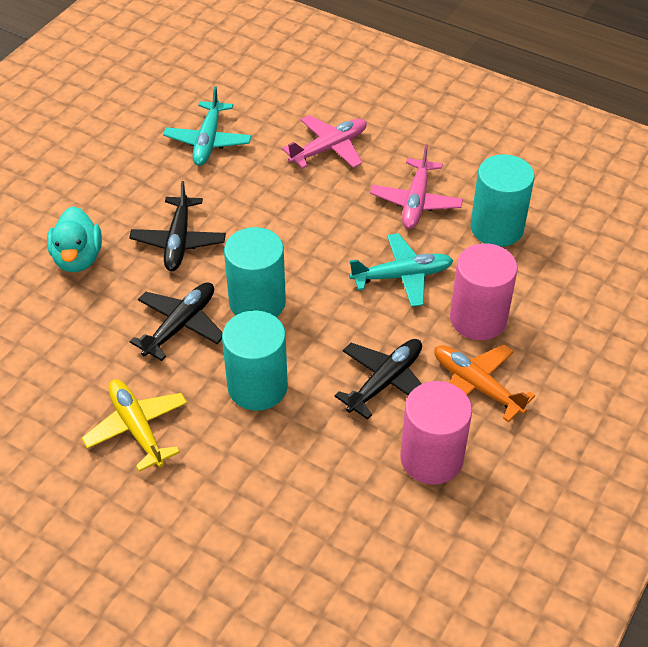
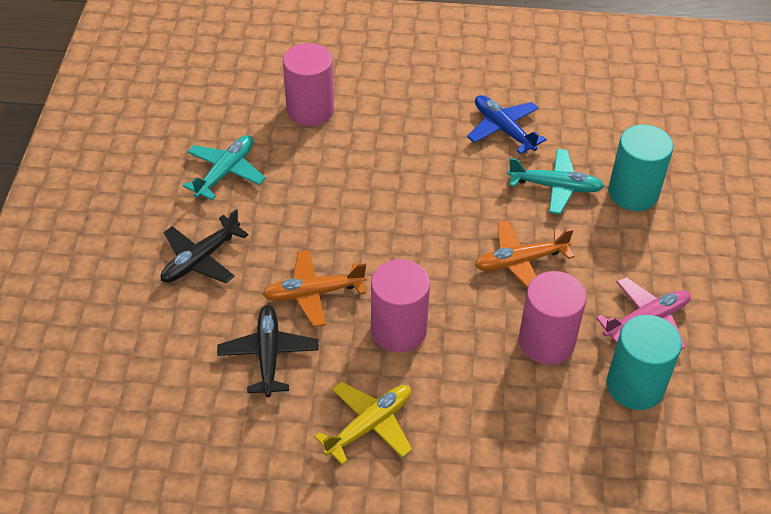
black plane: [129,181,226,271] [130,282,223,361] [334,339,422,420] = 3 -> [161,209,249,283] [217,305,319,397] = 2
blue plane: none = 0 -> [467,95,547,154] = 1
orange plane: [434,344,535,422] = 1 -> [262,250,367,327] [475,220,574,288] = 2
pink cylinder: [400,381,472,484] [450,243,518,340] = 2 -> [283,43,334,126] [371,259,430,352] [519,271,587,365] = 3
pink plane: [282,115,367,168] [370,144,463,229] = 2 -> [596,277,691,349] = 1
turquoise cylinder: [222,310,288,411] [224,227,286,317] [471,154,534,247] = 3 -> [606,315,682,410] [608,124,673,211] = 2
turquoise duck: [47,206,102,272] = 1 -> none = 0

